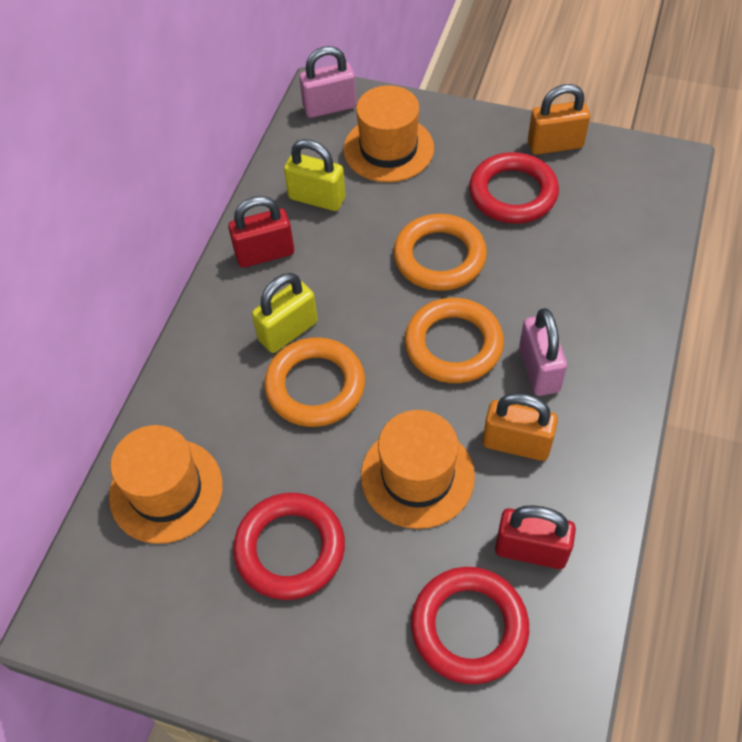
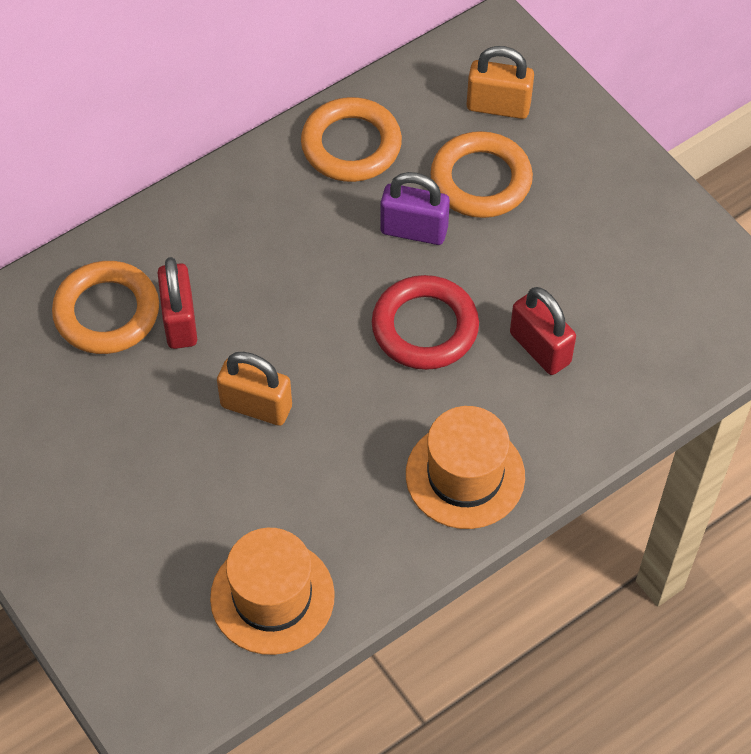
orange hat: [109,425,223,544] [343,85,434,182] [361,410,475,529] = 3 -> [210,528,335,655] [406,406,525,529] = 2
pink padlock: [299,46,356,118] [519,308,567,396] = 2 -> none = 0
purple padlock: none = 0 -> [380,172,450,245] = 1
red ring: [233,493,345,600] [411,567,529,684] [469,152,559,224] = 3 -> [372,275,479,370] = 1
yellow padlock: [252,273,318,353] [284,139,346,211] = 2 -> none = 0

